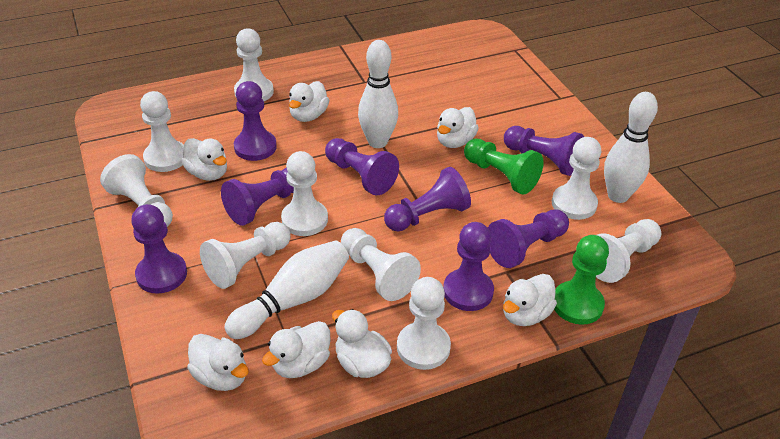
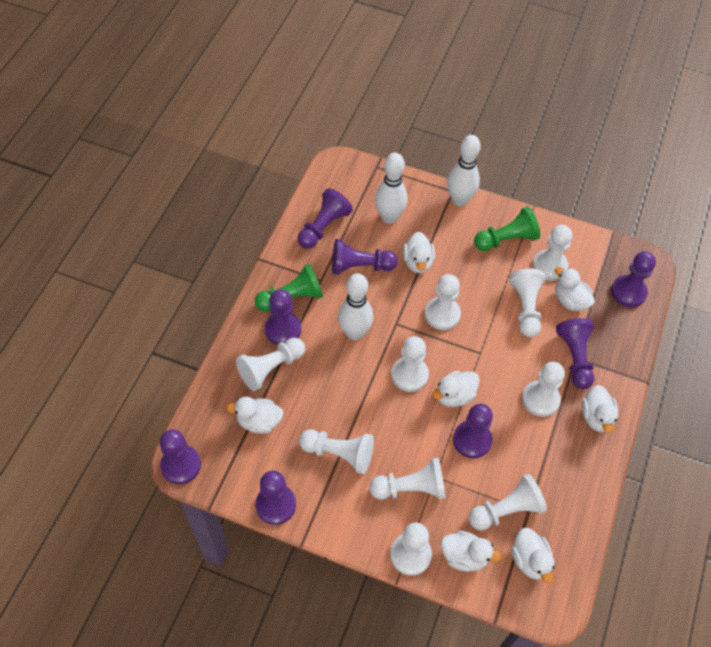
white pawn: [100,154,173,227] [140,91,184,172] [200,222,291,289] [234,28,274,101] [281,151,328,236] [341,228,421,301] [397,277,451,370] [552,137,601,220] [596,219,661,283] = 9 -> [236,338,305,391] [299,429,374,474] [369,458,446,500] [390,523,432,576] [391,336,429,392] [425,274,461,330] [469,474,547,530] [509,269,546,337] [522,362,565,417] [533,225,572,281] = 10

